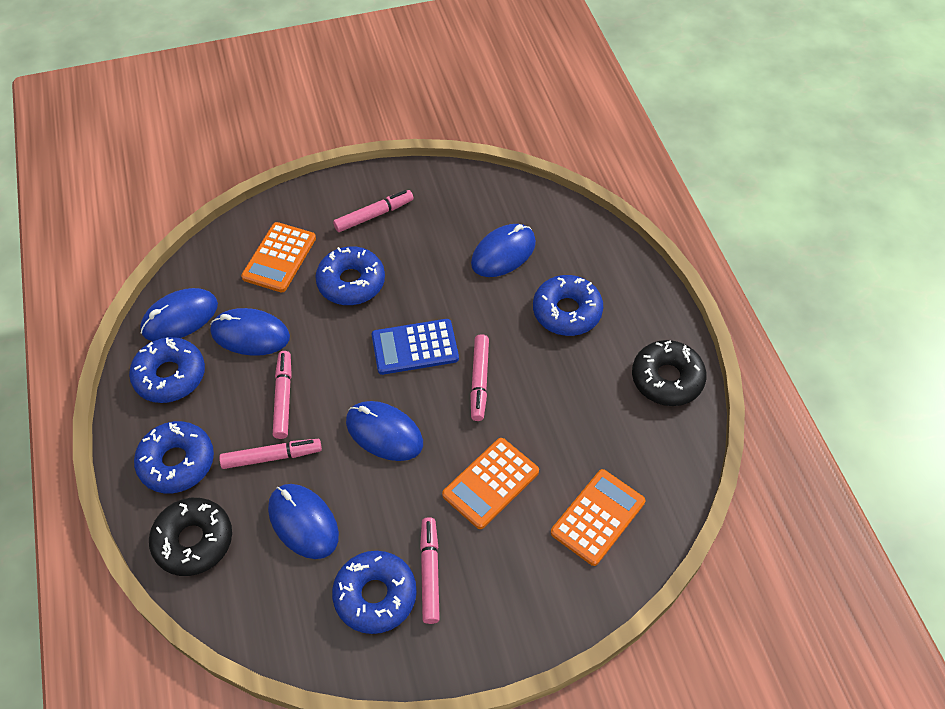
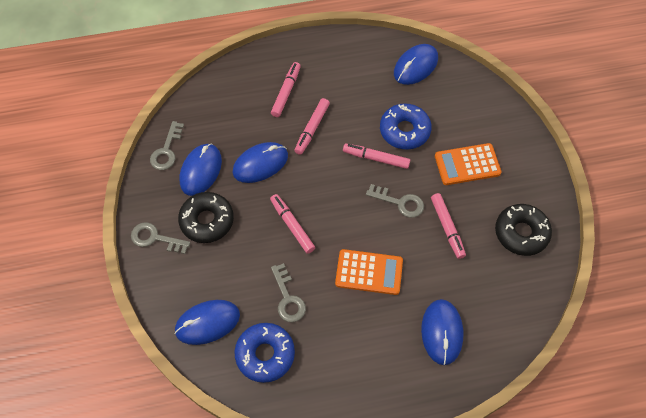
blue calculator: [372,319,459,375] = 1 -> none = 0
blue donut: [129,337,205,403] [134,421,214,493] [316,246,385,305] [332,551,417,634] [533,275,603,336] = 5 -> [235,323,295,383] [380,103,432,150] = 2
grey key: none = 0 -> [131,222,190,254] [150,121,184,170] [271,263,306,322] [366,184,424,218] = 4
orange calculator: [241,222,316,292] [442,438,539,529] [551,469,645,566] = 3 -> [335,249,403,295] [435,143,502,185] = 2

